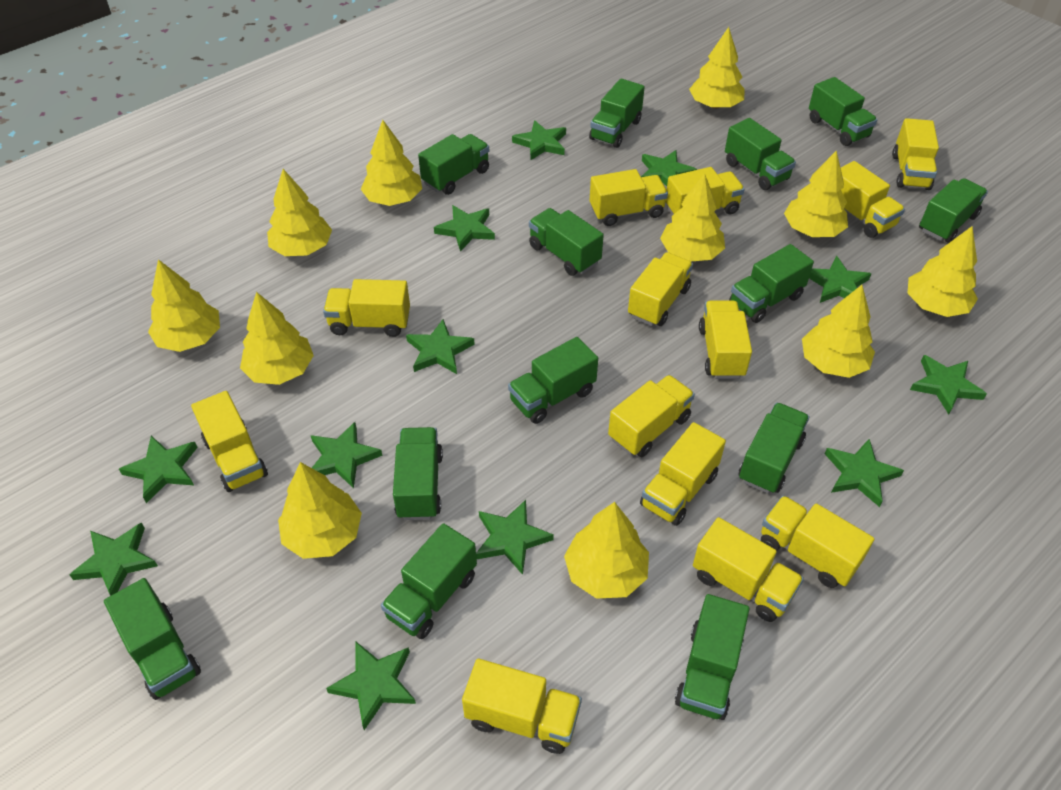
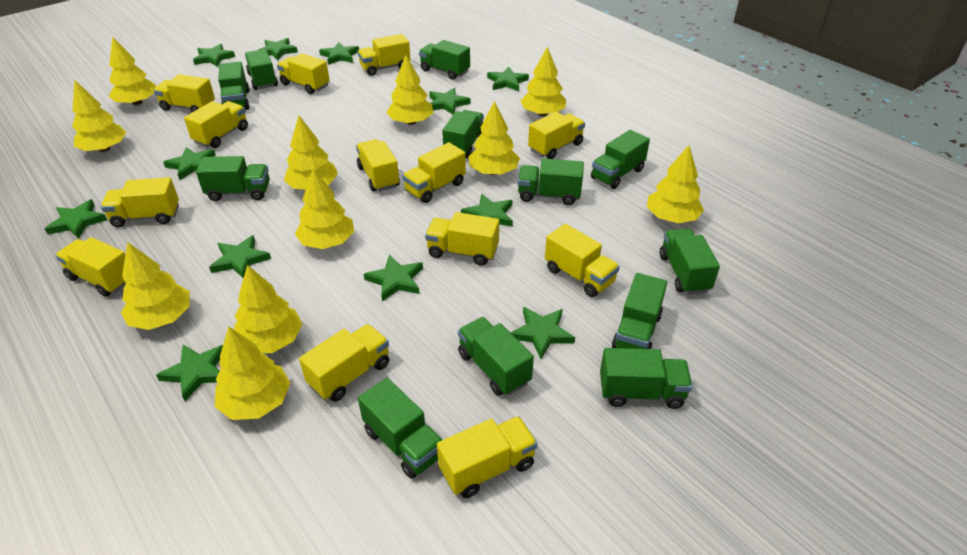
green truck: [104,578,201,700] [381,523,477,639] [393,427,443,520] [418,134,489,195] [508,337,598,424] [529,208,604,276] [589,78,645,148] [675,594,749,720] [725,118,796,190] [729,244,814,323] [739,403,810,494] [809,77,877,146] [919,178,988,243] = 13 -> [196,156,270,201] [218,62,250,110] [245,49,278,90] [358,378,443,479] [419,40,470,80] [442,110,484,158] [458,317,534,396] [518,158,584,205] [591,130,650,189] [600,348,693,409] [612,273,667,349] [660,229,720,294] = 12

